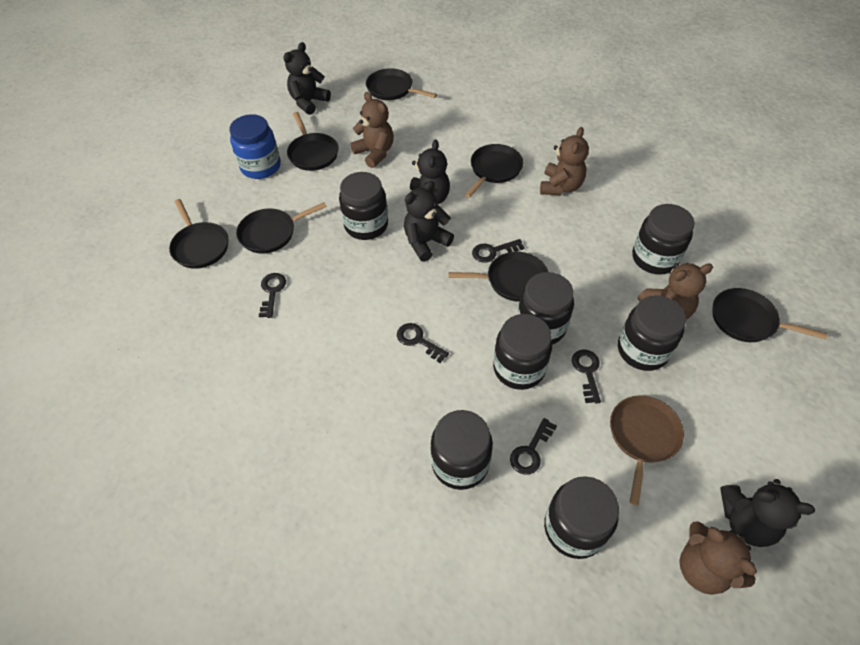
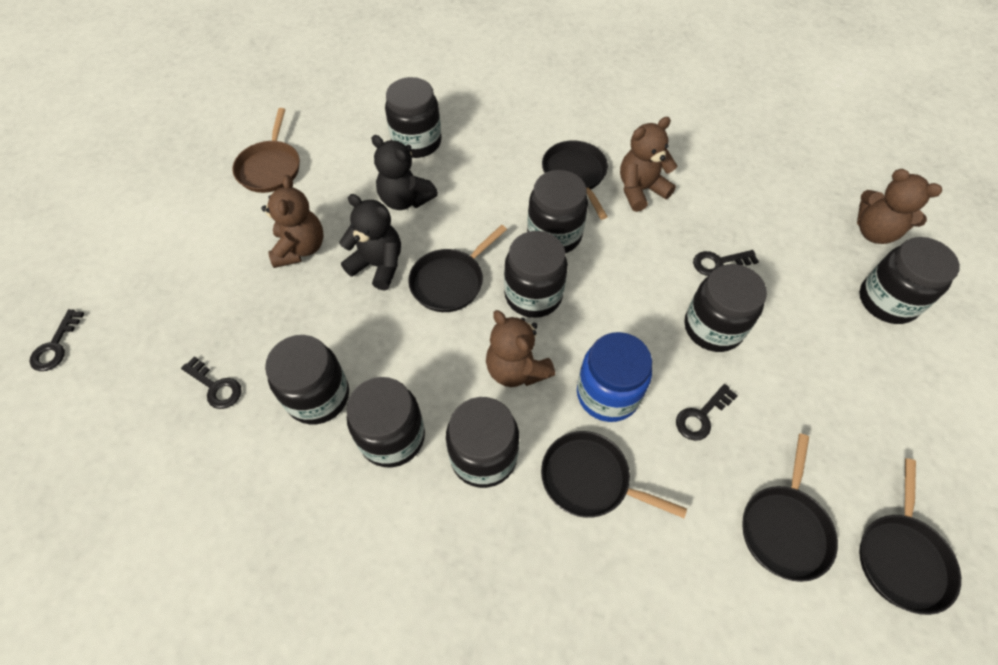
black jar: [339,172,388,240] [431,410,493,490] [493,314,552,390] [517,272,574,345] [544,476,619,559] [618,295,686,371] [632,204,695,275] = 7 -> [265,335,349,424] [346,377,425,467] [385,77,442,158] [446,397,519,488] [504,231,568,318] [527,170,588,253] [685,264,767,352] [860,237,960,324] = 8
black key: [259,273,286,318] [397,323,449,363] [472,239,524,263] [510,418,557,475] [572,349,601,403] = 5 -> [29,309,84,371] [181,356,242,409] [676,384,738,441] [693,250,759,276] = 4
black pan: [169,199,228,269] [236,202,327,254] [287,112,339,171] [366,68,437,100] [448,252,548,302] [465,144,523,198] [713,288,828,342] = 7 -> [408,225,507,312] [541,431,687,518] [542,140,608,219] [742,434,838,582] [859,458,961,615] = 5
black teddy bear: [283,42,331,115] [404,181,454,262] [410,139,450,205] [720,479,815,547] = 4 -> [339,194,401,291] [371,135,438,210] = 2

